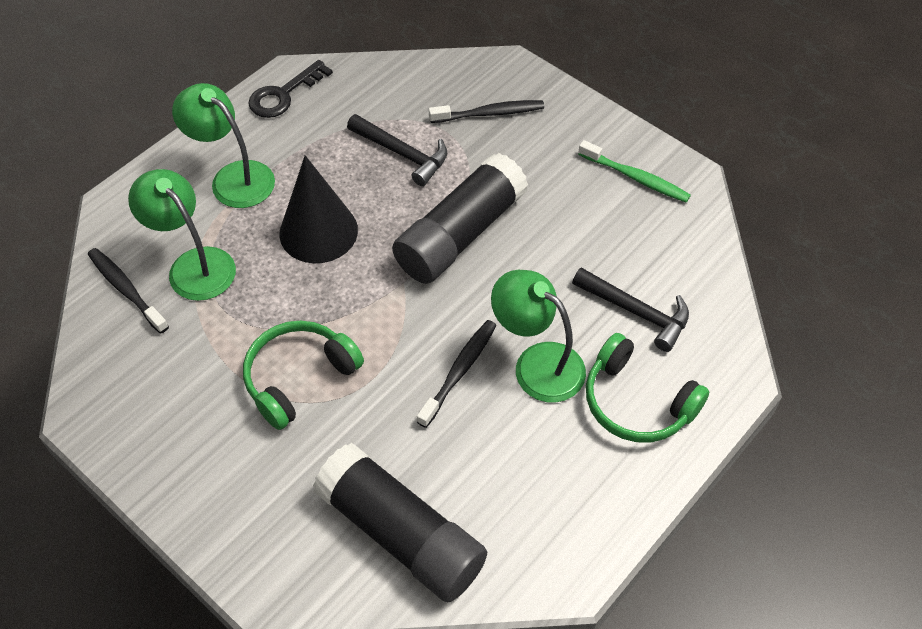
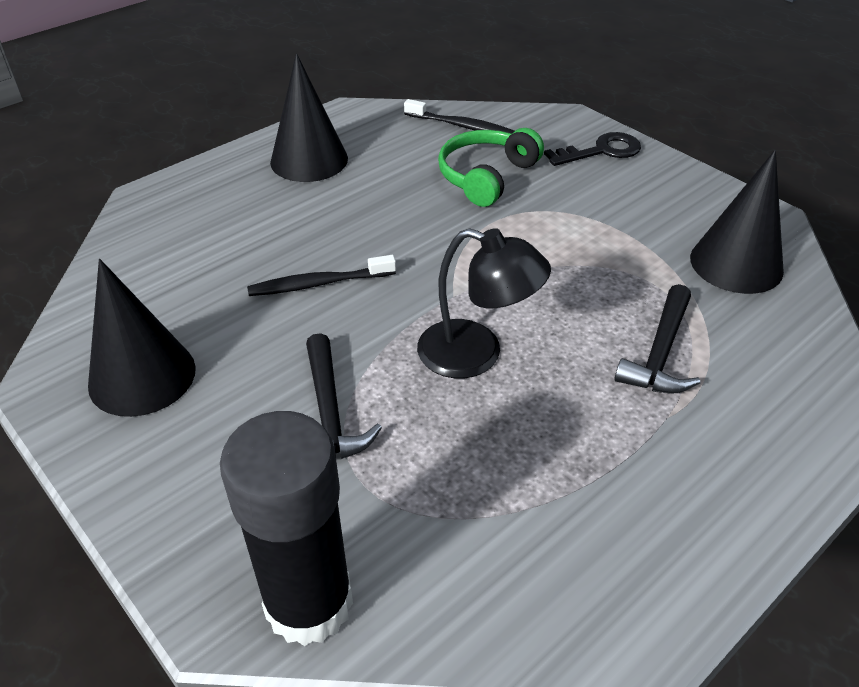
black cone: [279,155,358,263] = 1 -> [88,259,196,417] [270,53,348,182] [690,150,784,294] = 3
black glue stick: [313,443,487,602] [392,153,528,284] = 2 -> [220,411,353,646] = 1
black lamp: none = 0 -> [417,228,551,378] = 1
black toothbrush: [88,248,169,334] [417,320,496,428] [429,100,544,123] = 3 -> [247,255,396,296] [404,99,514,134] = 2
green headphones: [243,320,364,430] [586,333,709,443] = 2 -> [438,128,544,207] = 1
green lamp: [128,169,236,301] [172,83,275,208] [491,270,586,403] = 3 -> none = 0
green toothbrush: [578,140,691,203] = 1 -> none = 0

